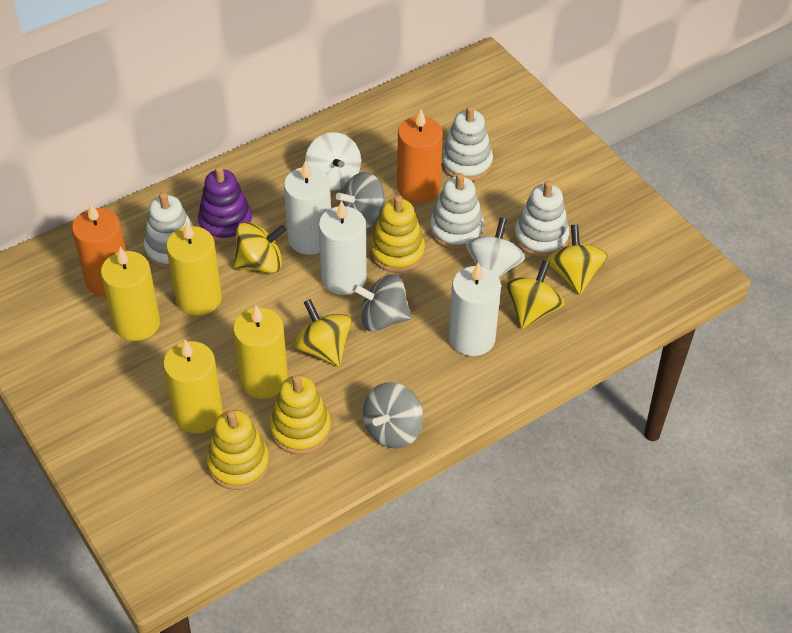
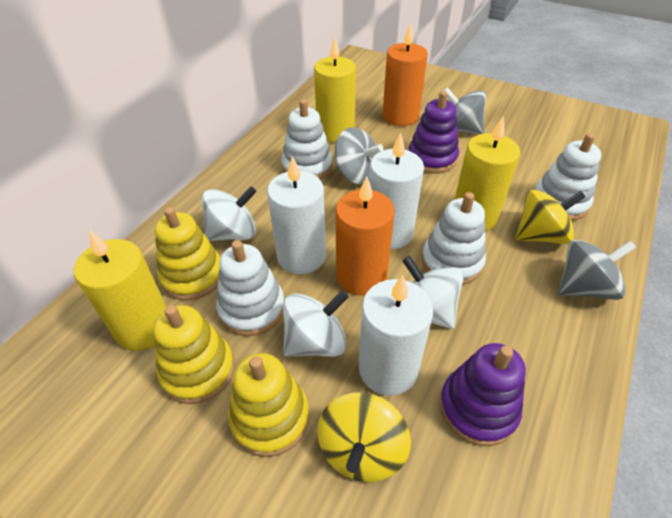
purple stacking toy: [198,166,253,243] = 1 -> [409,91,459,173] [439,343,526,446] = 2
white spinning top: [305,132,361,190] [466,218,525,278] = 2 -> [202,186,257,241] [283,290,349,357] [402,256,463,329] = 3
yellow candle: [101,247,160,341] [163,340,223,433] [166,221,222,316] [233,305,288,399] = 4 -> [74,231,167,351] [314,37,356,142] [454,117,521,231] = 3
yellow spinning top: [233,222,286,273] [294,299,352,366] [505,260,564,329] [546,224,608,295] = 4 -> [317,392,411,482] [515,189,585,244] = 2

